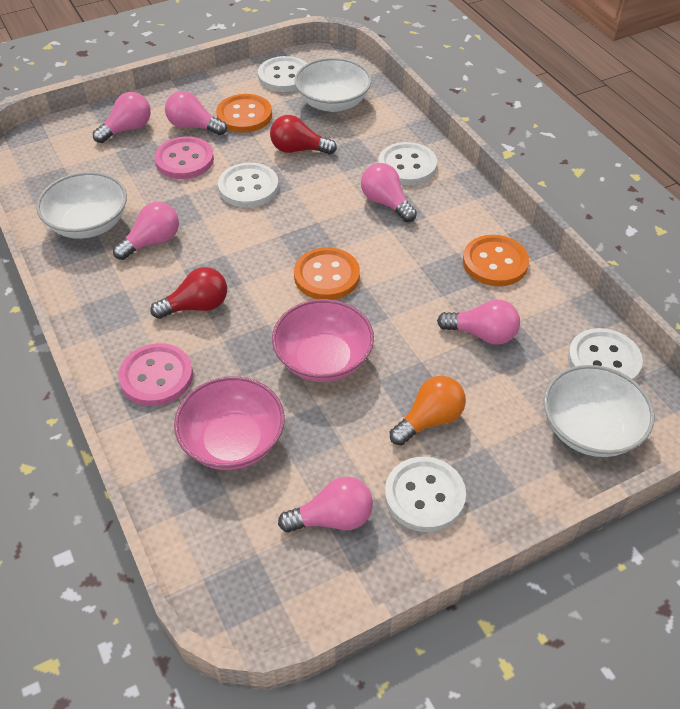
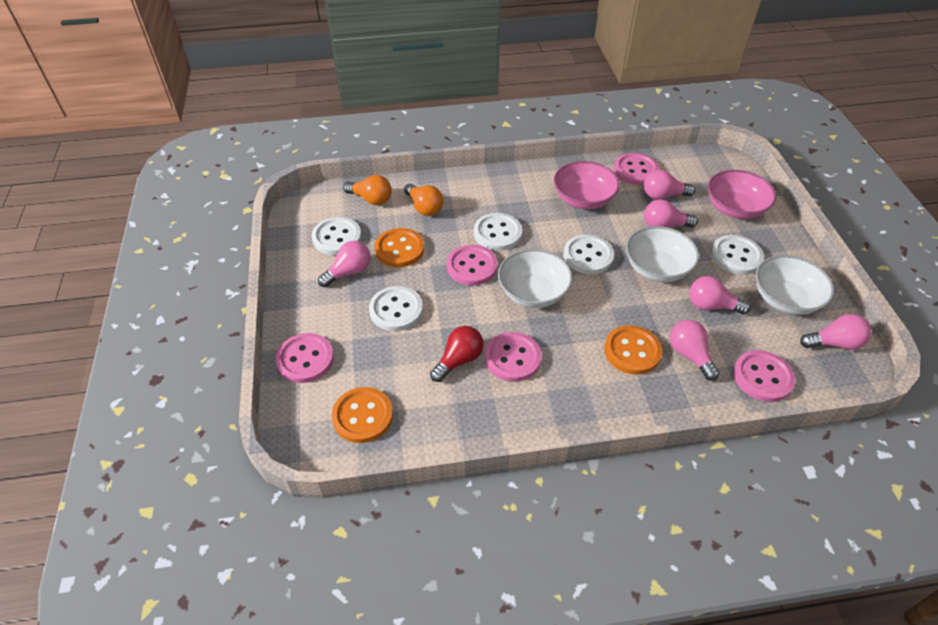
orange light bulb: [390,376,466,445] = 1 -> [343,175,392,205] [404,184,443,216] = 2
pink button: [118,343,193,406] [154,136,214,179] = 2 -> [275,333,334,383] [447,245,497,285] [485,332,542,382] [614,153,660,185] [733,350,795,402] = 5
red light bulb: [150,267,227,319] [270,115,337,154] = 2 -> [430,326,484,382] = 1

